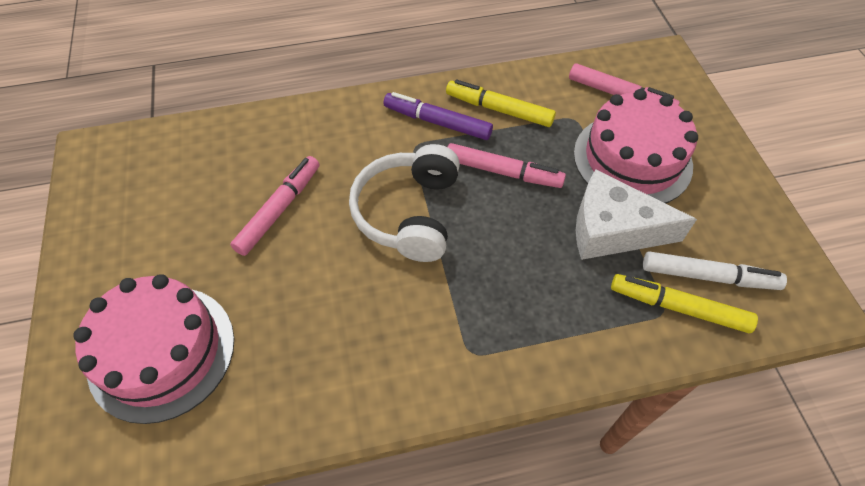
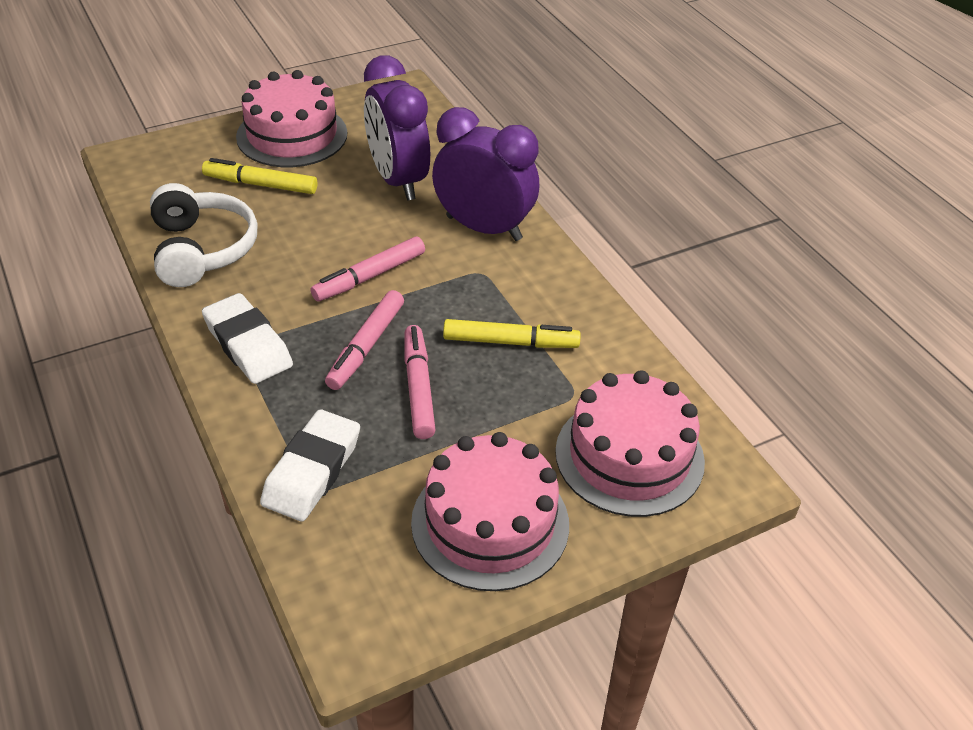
pink cake: [74,274,234,424] [574,89,698,203] = 2 -> [236,70,347,167] [411,432,569,591] [555,370,705,517] = 3
purple clock: none = 0 -> [364,55,430,201] [432,107,539,241] = 2
purple marker: [383,92,493,140] = 1 -> none = 0
white cheese: [576,169,697,260] = 1 -> none = 0
white eraser: none = 0 -> [202,293,293,384] [260,409,360,521] = 2
white marker: [643,251,787,290] = 1 -> none = 0

